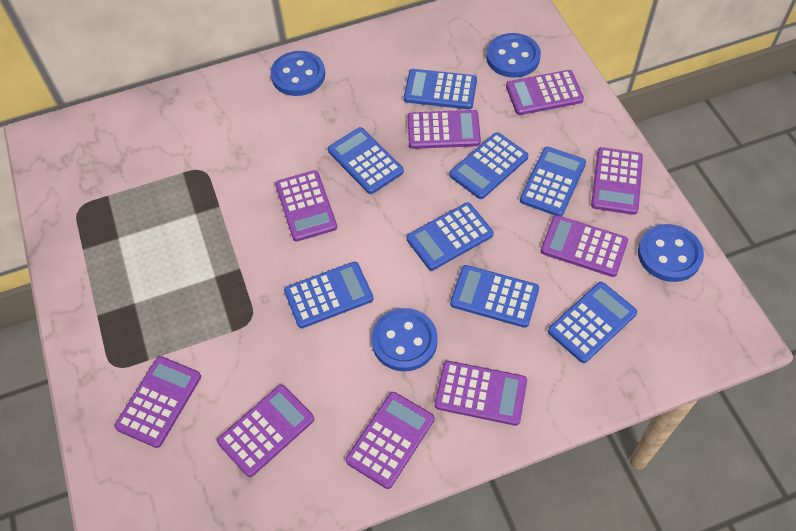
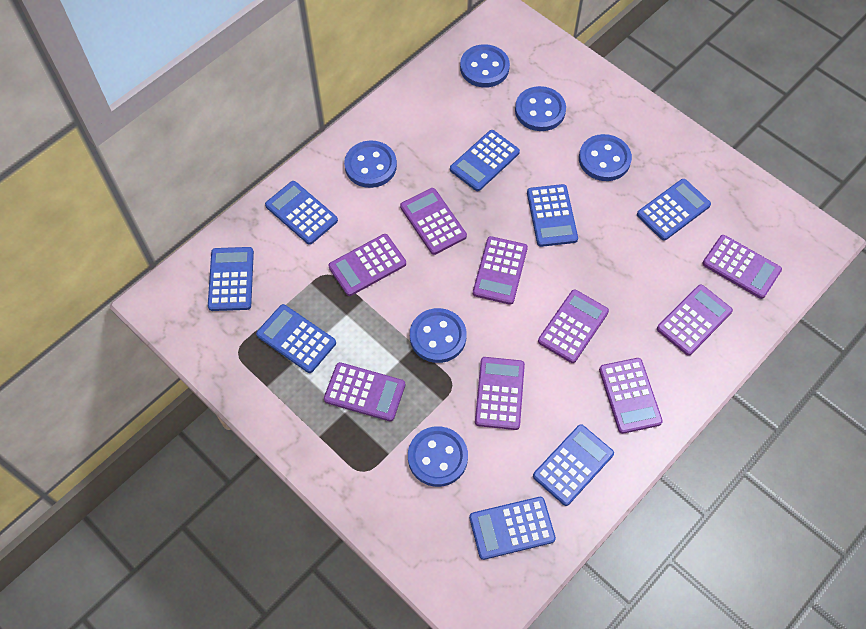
blue button: [271,51,325,96] [371,308,438,371] [486,33,541,78] [638,224,704,282] = 4 -> [344,141,397,188] [408,426,468,487] [410,308,467,363] [460,44,510,88] [515,86,566,131] [579,134,632,181] = 6

